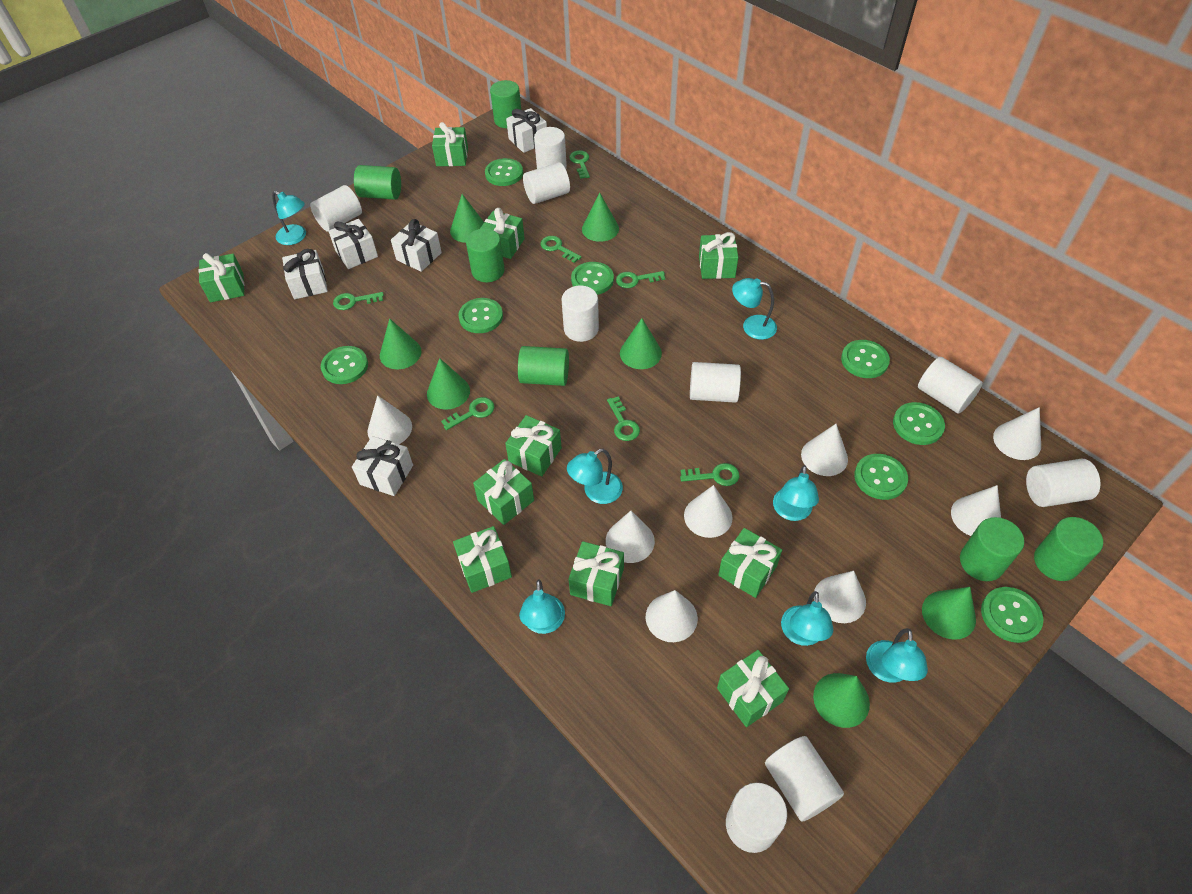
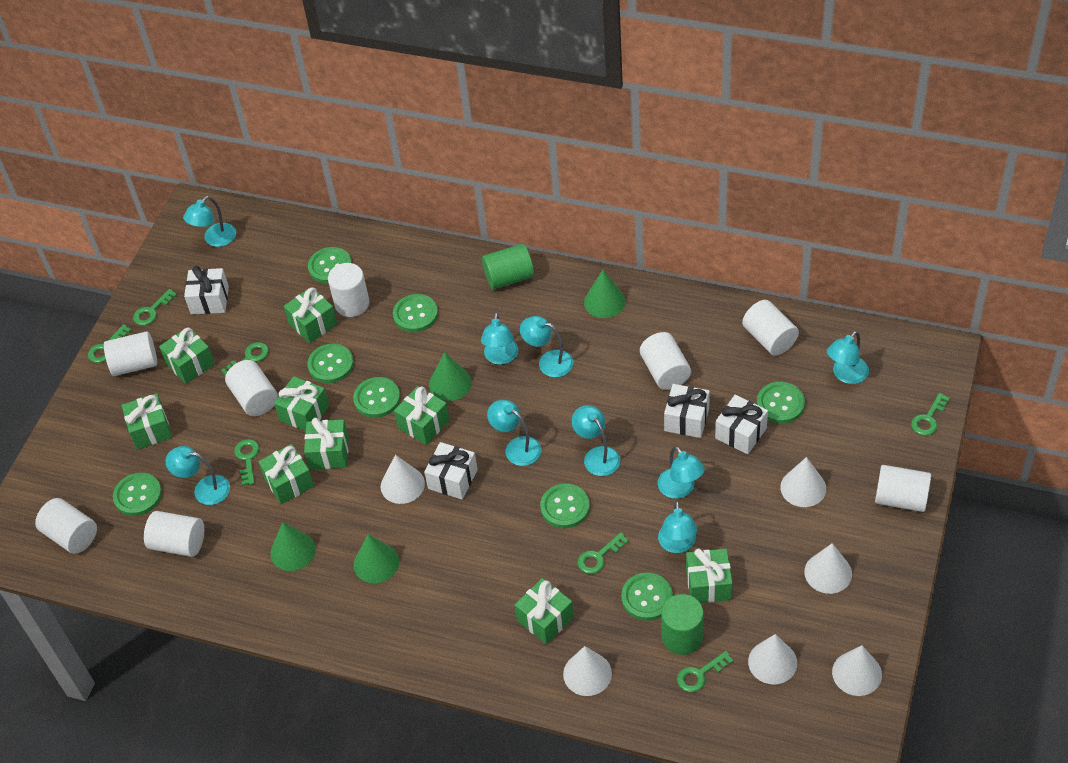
green cone: [380,318,421,369] [427,358,470,410] [450,194,484,243] [582,192,619,242] [620,318,662,369] [813,673,870,728] [922,587,976,640] = 7 -> [271,522,316,571] [354,534,399,583] [429,352,472,401] [584,270,626,318] = 4
green cylinder: [354,165,401,200] [466,228,505,282] [490,80,521,128] [518,346,569,386] [960,517,1024,581] [1034,517,1103,581] = 6 -> [482,244,534,289] [661,594,704,655] = 2
green gift: [198,253,244,302] [432,122,468,166] [453,526,512,593] [473,459,534,525] [480,208,525,259] [505,415,562,477] [568,541,624,606] [699,232,738,279] [717,650,789,727] [718,528,782,598] = 10 -> [122,393,172,450] [159,327,215,384] [258,444,314,504] [274,376,329,431] [284,287,337,343] [304,418,349,469] [394,386,449,445] [515,578,574,644] [686,548,733,603] = 9
turquoise lamp: [272,191,306,245] [519,579,565,634] [567,449,623,504] [732,278,777,340] [773,465,819,521] [781,591,833,646] [866,628,928,683] = 7 -> [166,446,230,505] [183,196,236,247] [481,313,518,365] [487,400,541,466] [520,316,573,377] [572,405,620,476] [658,446,705,499] [658,501,697,553] [827,331,869,384] = 9
white cone: [367,395,412,444] [606,511,655,563] [646,590,698,642] [684,485,733,538] [801,424,848,476] [814,571,866,623] [951,485,1001,536] [993,407,1041,460] = 8 -> [381,455,425,504] [563,646,612,696] [748,634,797,684] [780,457,826,507] [804,543,852,594] [832,645,882,696] = 6
white cylinder: [310,185,362,232] [523,162,570,204] [534,127,567,169] [561,285,599,342] [690,362,741,403] [726,783,787,853] [765,736,844,822] [918,357,983,414] [1026,459,1100,507] = 9 -> [35,498,97,554] [104,331,157,376] [144,511,204,557] [225,360,278,416] [328,263,369,317] [640,332,691,390] [742,300,799,356] [875,465,931,512] = 8
white gift: [282,249,328,299] [329,219,378,269] [352,436,413,496] [391,219,442,272] [506,108,547,153] = 5 -> [184,266,229,315] [424,442,478,499] [664,384,710,438] [715,395,768,454] = 4

